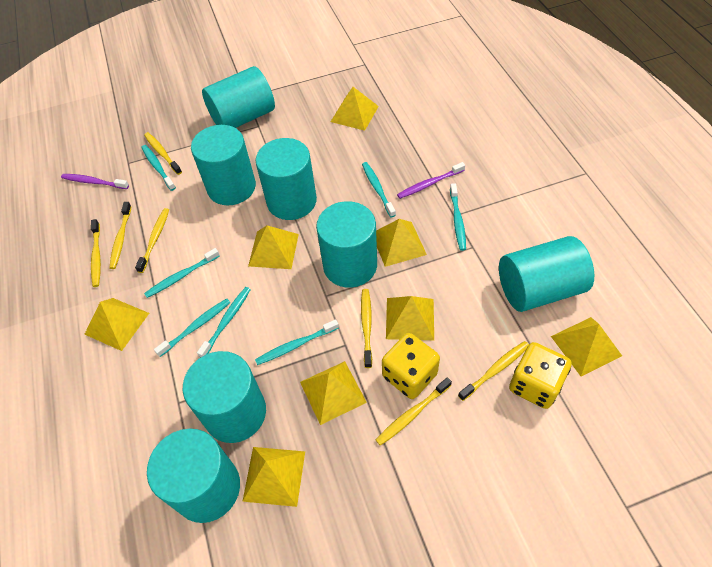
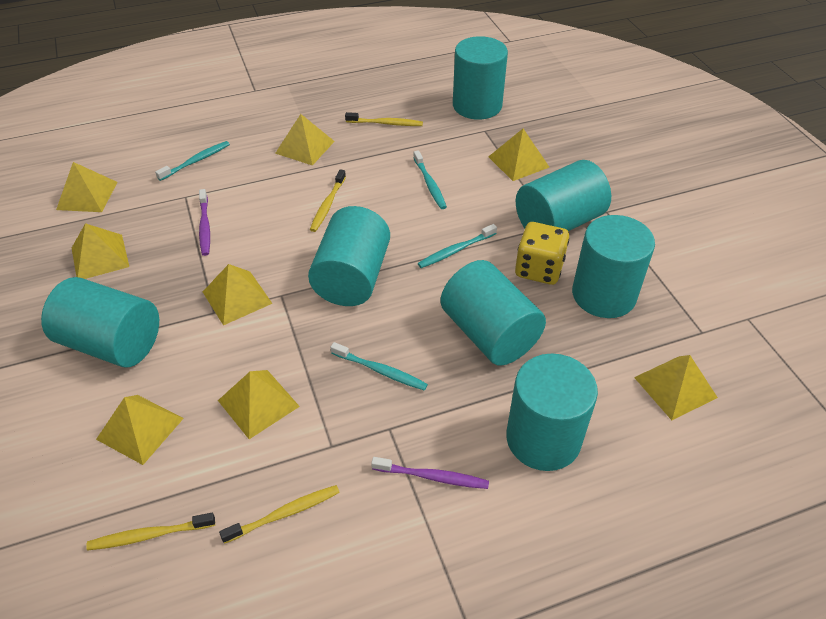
turquoise toothbrush: [141,145,176,191] [144,248,220,298] [154,298,231,357] [197,287,251,357] [255,319,339,365] [362,162,396,218] [450,183,466,251] = 7 -> [155,141,230,181] [330,342,428,391] [413,150,447,209] [418,224,497,268] = 4
yellow dice: [382,333,440,399] [509,342,572,409] = 2 -> [515,222,569,285] = 1
yellow toothbrush: [91,219,101,287] [109,202,132,269] [135,208,169,273] [144,132,182,175] [361,289,372,368] [376,377,452,446] [458,341,529,401] = 7 -> [86,513,215,551] [219,485,340,544] [310,169,346,232] [345,112,423,126] = 4

